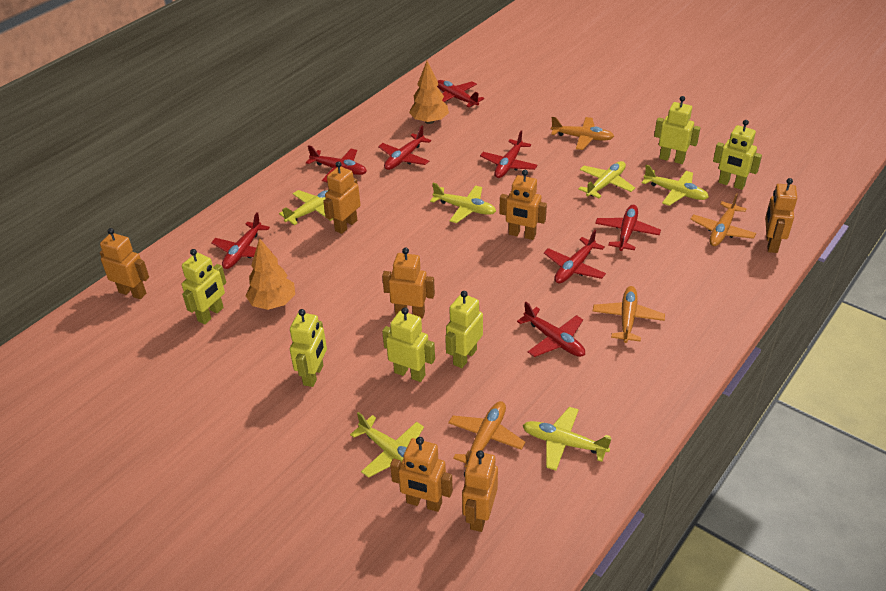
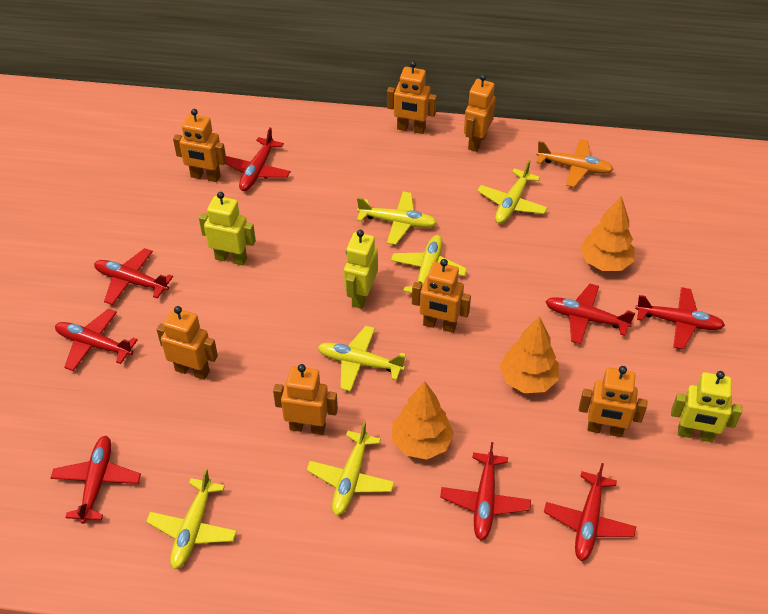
orange plane: [448,401,525,467] [551,117,614,150] [592,286,665,343] [690,193,756,246] = 4 -> [536,139,614,187] = 1
orange tree: [245,238,295,310] [409,61,449,124] = 2 -> [392,381,454,460] [500,316,559,393] [580,196,635,271] = 3
yellow robot: [182,249,226,324] [290,309,327,387] [382,307,435,382] [445,291,483,368] [654,96,701,164] [713,120,762,190] = 6 -> [199,192,256,265] [344,230,378,309] [671,371,742,442] = 3

